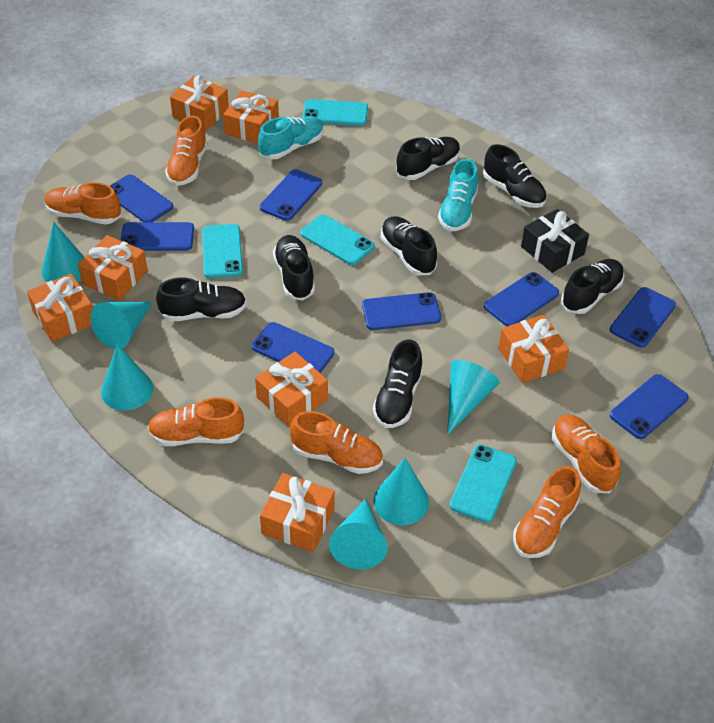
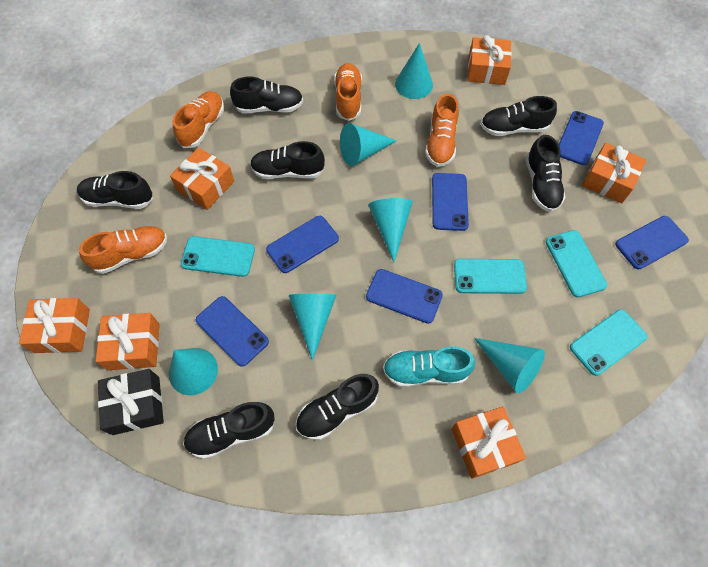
blue phone: [110,174,173,222] [120,222,194,251] [251,322,334,373] [260,169,322,221] [362,292,441,330] [484,272,559,326] [610,287,676,348] [610,374,689,439] = 8 -> [196,296,269,367] [266,216,339,273] [366,269,443,324] [432,173,469,231] [559,111,604,165] [615,216,689,269] = 6
orange gift: [27,273,93,342] [78,235,148,300] [170,75,229,130] [223,91,279,143] [255,352,328,427] [260,473,335,552] [498,315,569,383] = 7 -> [19,298,90,353] [96,313,160,370] [170,147,235,210] [452,406,526,479] [467,35,512,85] [582,143,646,204] = 6
orange shoe: [45,182,121,225] [148,397,244,446] [165,116,208,186] [290,411,383,474] [513,466,581,558] [552,414,621,493] = 6 -> [79,226,167,274] [173,91,224,148] [334,63,362,121] [425,94,459,167] = 4
turquoise shoe: [258,116,324,159] [438,159,478,231] = 2 -> [383,346,475,387] = 1

